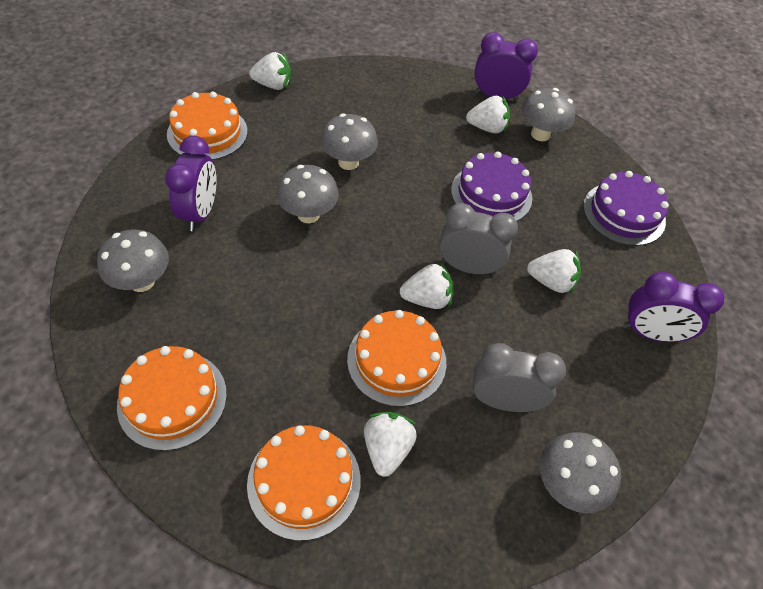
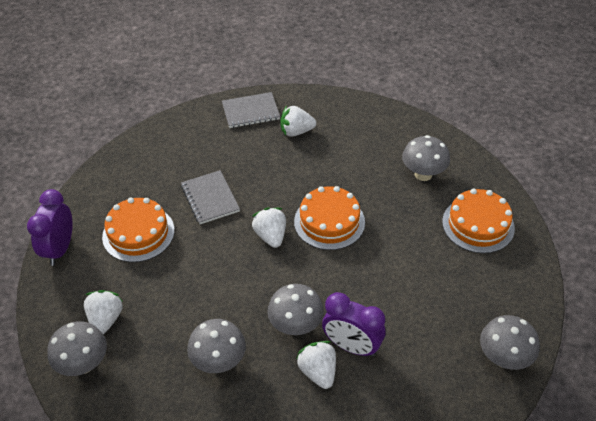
grey clock: [439,203,518,275] [473,343,566,412] = 2 -> none = 0
grey notebook: none = 0 -> [181,170,240,224] [222,92,280,128] = 2
orange cake: [117,346,227,451] [167,92,248,160] [247,425,361,541] [347,310,446,407] = 4 -> [102,198,175,262] [294,186,365,250] [442,188,515,253] = 3
purple cake: [451,151,532,221] [583,171,669,246] = 2 -> none = 0
purple clock: [165,136,217,231] [474,32,538,101] [623,272,725,342] = 3 -> [27,189,73,266] [322,292,385,357] = 2
white strawberry: [249,52,291,90] [364,412,417,477] [400,262,453,309] [466,96,510,134] [527,249,581,295] = 5 -> [84,290,123,334] [252,207,286,248] [280,105,316,137] [296,341,336,389] = 4

